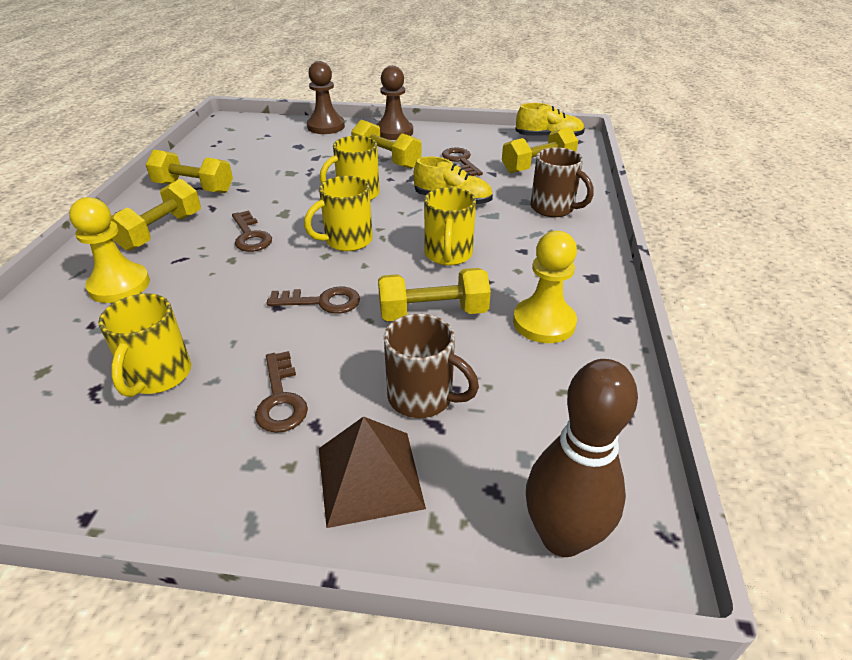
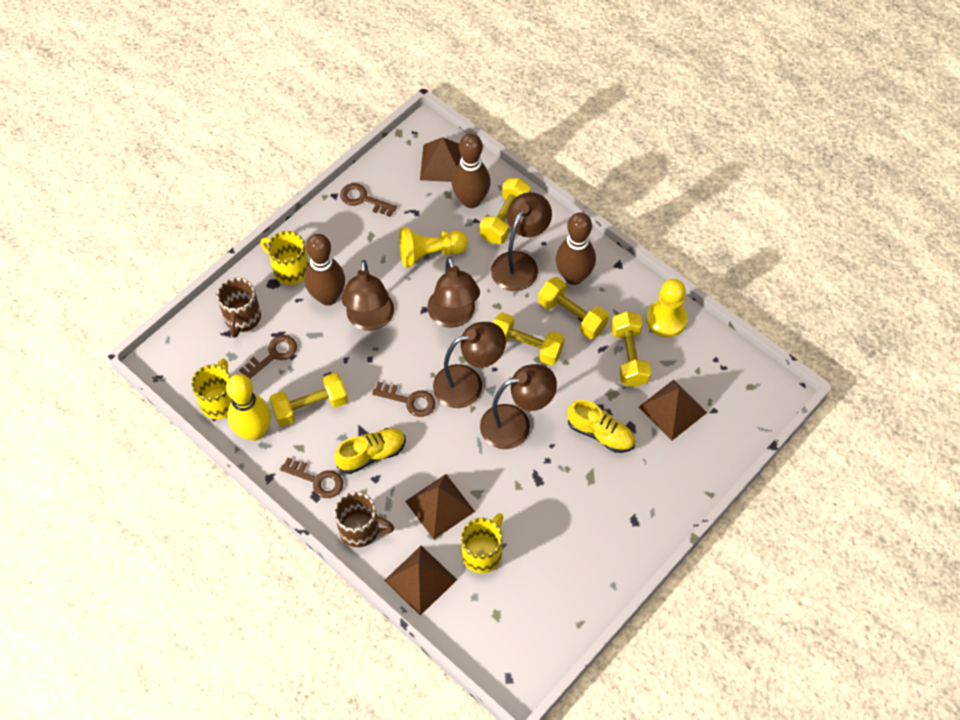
brown bowling pin: [526,359,638,557] = 1 -> [304,234,345,305] [452,133,491,208] [556,212,596,285] = 3
brown lamp: none = 0 -> [341,260,394,331] [427,257,480,328] [433,322,506,408] [480,364,557,449] [491,192,552,291] = 5
brown pawn: [307,61,345,134] [377,66,413,140] = 2 -> none = 0
brown pyramid: [319,416,426,528] = 1 -> [384,546,457,616] [405,474,475,539] [420,137,462,182] [639,379,707,440] = 4
yellow bowling pin: none = 0 -> [226,374,271,441] = 1
yellow mug: [98,294,191,397] [304,176,373,251] [320,136,380,200] [424,187,476,265] = 4 -> [191,358,232,419] [261,231,309,285] [461,513,503,573] = 3

